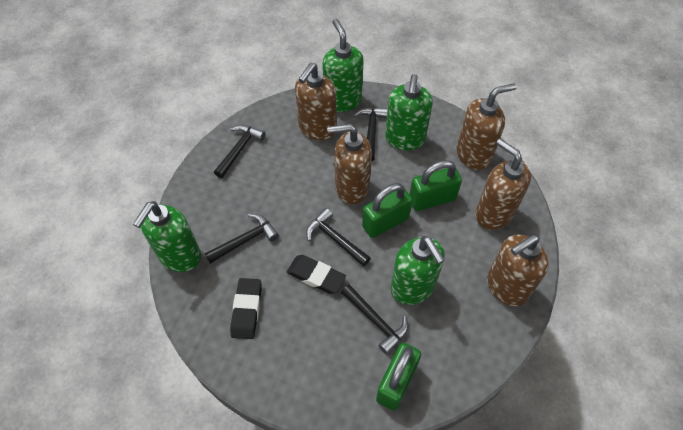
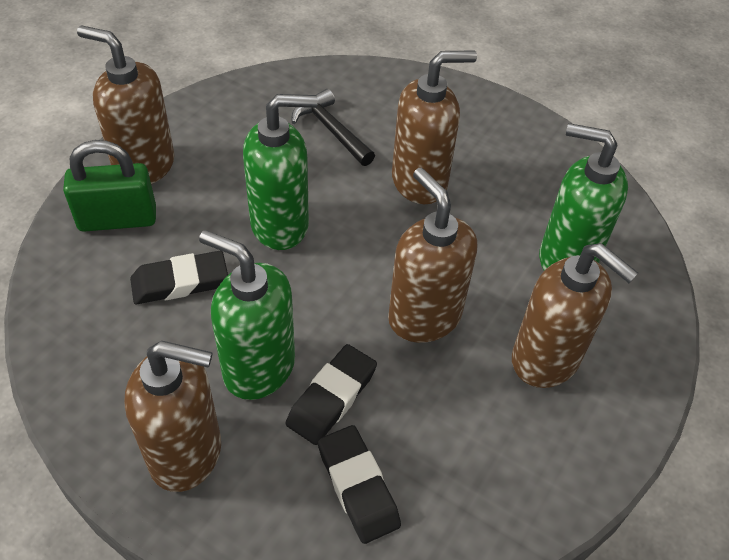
black eraser: [230,278,261,339] [287,255,346,294] = 2 -> [130,251,228,304] [286,344,377,445] [318,425,401,544] = 3
black hammer: [204,214,279,264] [214,125,266,178] [306,208,371,267] [341,284,408,355] [354,107,388,161] = 5 -> [291,89,375,166] = 1
green padlock: [362,183,412,238] [376,343,421,411] [409,160,462,211] = 3 -> [63,140,156,232] = 1
green soap dispenser: [133,201,201,272] [322,19,364,112] [385,74,433,150] [390,236,445,305] = 4 -> [199,230,295,400] [243,94,318,250] [539,123,628,271] = 3

